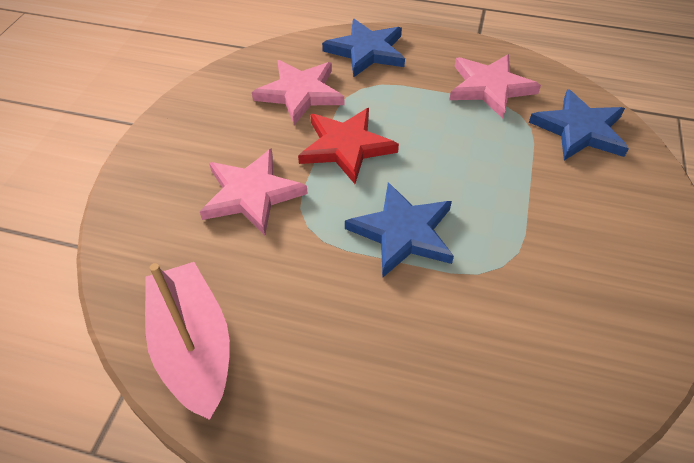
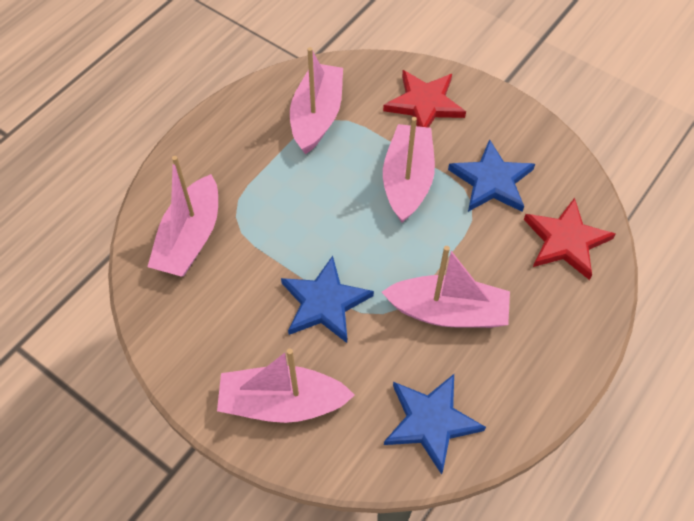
pink boat: [145,262,230,420] = 1 -> [148,156,218,277] [217,349,355,423] [290,47,343,154] [382,246,510,328] [383,117,435,223] = 5
pink star: [200,148,308,235] [252,60,344,125] [449,54,541,119] = 3 -> none = 0
red star: [298,108,399,184] = 1 -> [383,70,466,128] [524,198,615,280] = 2

